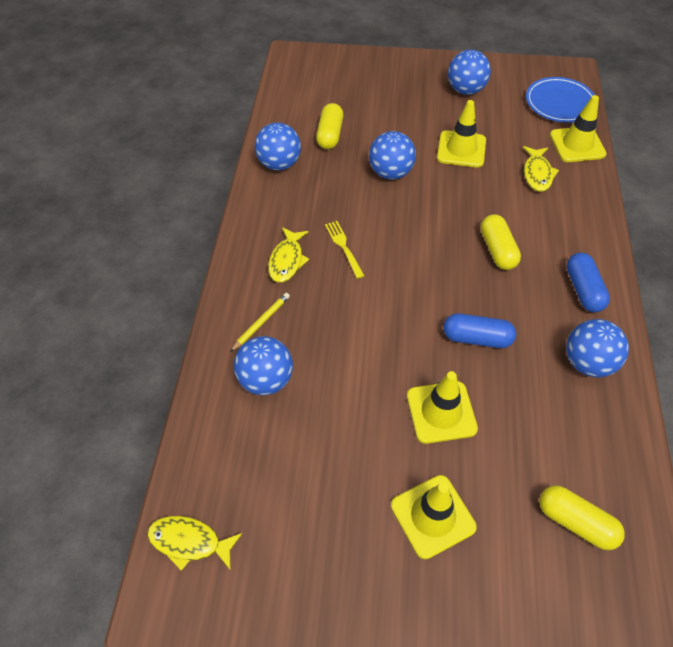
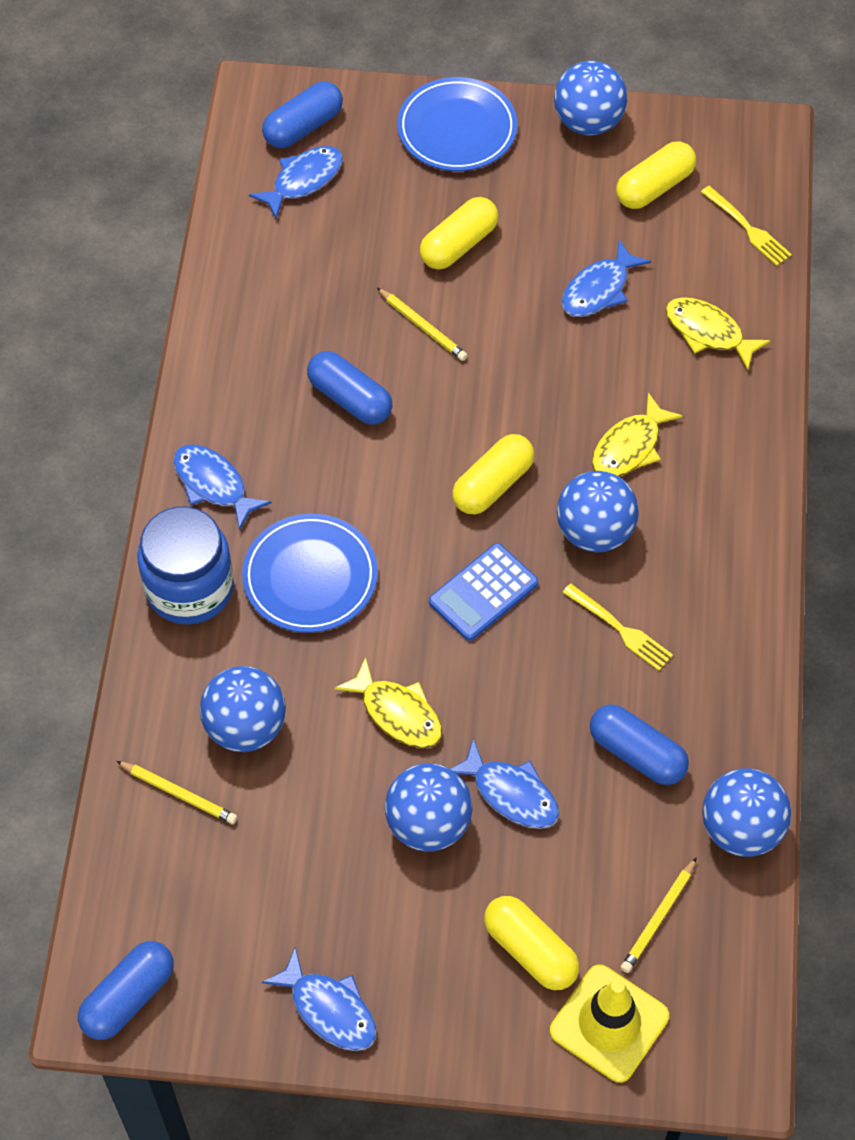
blue calculator: none = 0 -> [429,543,538,641] = 1
blue capsule: [443,313,516,348] [566,253,610,312] = 2 -> [78,941,174,1040] [262,81,343,148] [307,351,392,425] [590,704,689,785] = 4
blue fish: none = 0 -> [173,445,272,531] [249,146,343,219] [261,947,376,1051] [451,738,559,829] [562,240,651,317] = 5
blue jar: none = 0 -> [137,507,234,625] = 1
blue plate: [526,77,595,122] = 1 -> [242,514,378,633] [397,77,517,171] = 2
yellow capsule: [316,103,343,149] [481,214,521,270] [540,485,625,550] = 3 -> [420,197,498,269] [452,434,534,514] [484,896,579,990] [616,141,696,209] = 4
yellow fork: [325,221,364,279] = 1 -> [562,584,673,671] [701,186,792,266] = 2
yellow pencil: [230,293,290,352] = 1 -> [116,761,237,824] [377,288,468,361] [620,857,697,973] = 3
yellow traffic cone: [391,475,477,559] [407,371,478,444] [437,100,486,168] [550,95,607,162] = 4 -> [550,965,669,1083] = 1

